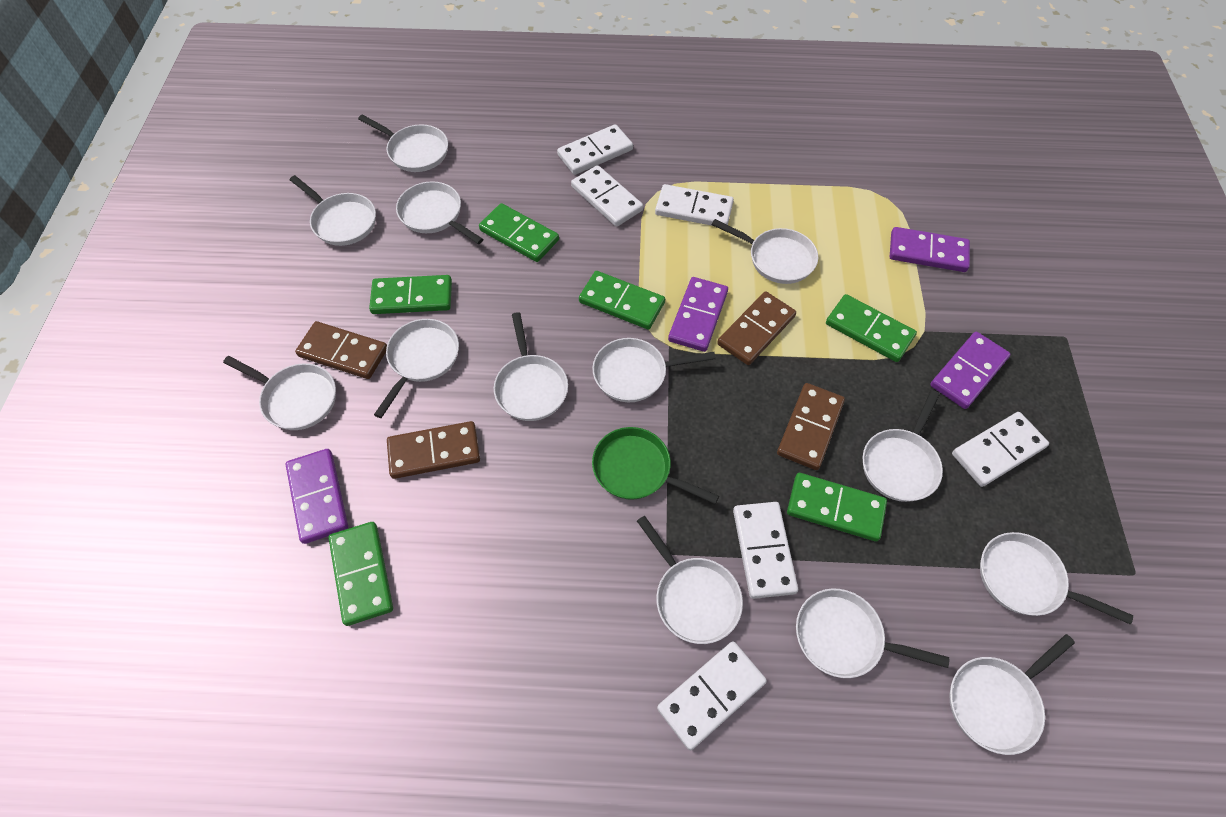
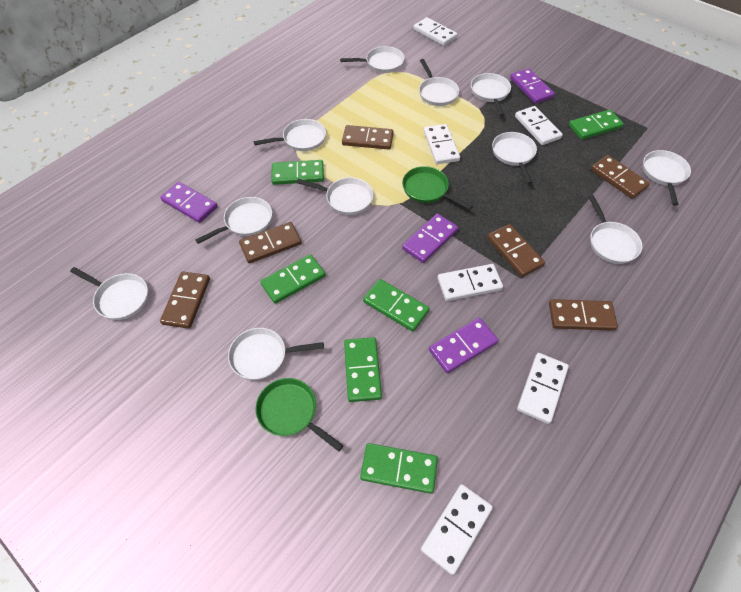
brown domino: [295,321,387,379] [387,421,480,479] [717,291,796,365] [777,383,845,470] = 4 -> [160,272,210,329] [239,222,301,264] [342,125,394,150] [487,224,545,277] [549,299,618,331] [591,155,650,199] = 6
green pan: [592,427,719,504] = 1 -> [256,378,343,452] [402,166,473,210] = 2
white pan: [223,356,336,430] [290,175,376,246] [358,115,448,172] [374,319,459,418] [396,181,483,244] [494,312,568,421] [592,338,716,402] [637,516,743,644] [712,219,818,284] [796,589,949,678] [863,390,943,502] [950,634,1075,755] [980,532,1133,625] = 13 -> [70,267,148,320] [195,197,272,244] [228,328,324,380] [254,119,326,151] [297,177,373,215] [340,46,405,73] [419,59,459,106] [471,73,511,116] [492,132,537,184] [589,195,642,264] [643,150,691,206] = 11

